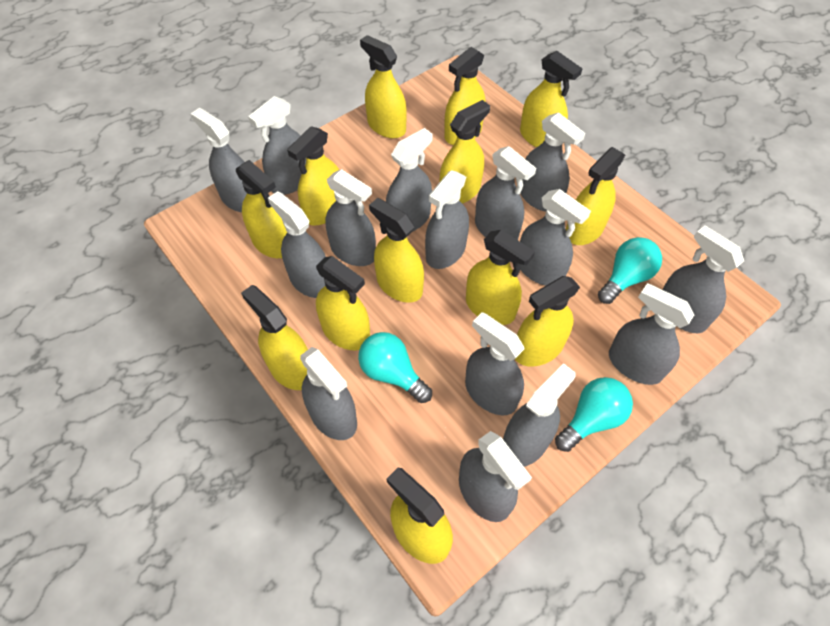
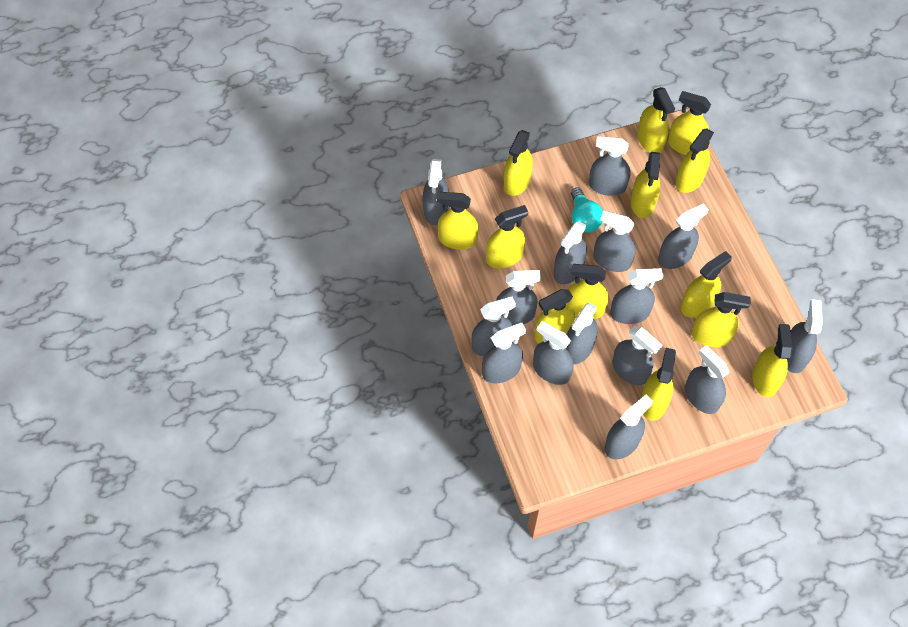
turquoise light bulb: [358,332,432,403] [555,377,633,452] [598,237,662,304] = 3 -> [571,187,603,233] = 1

